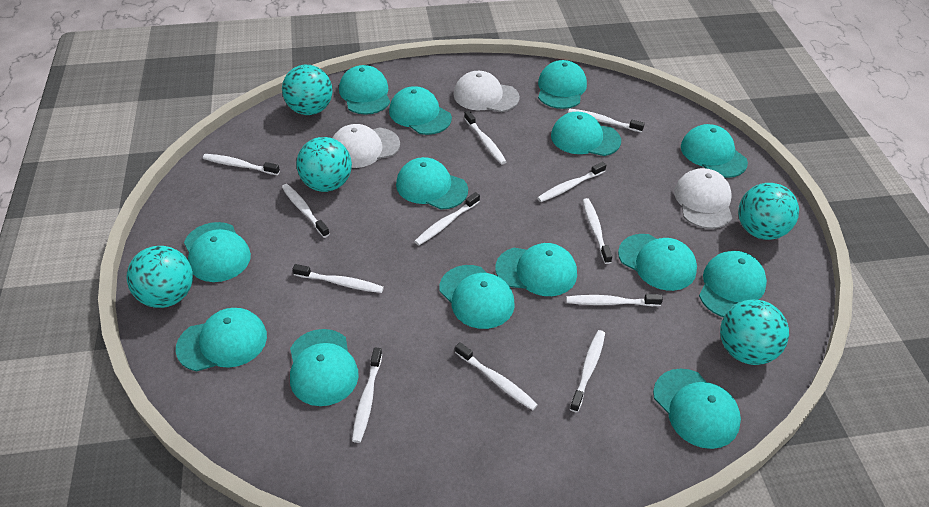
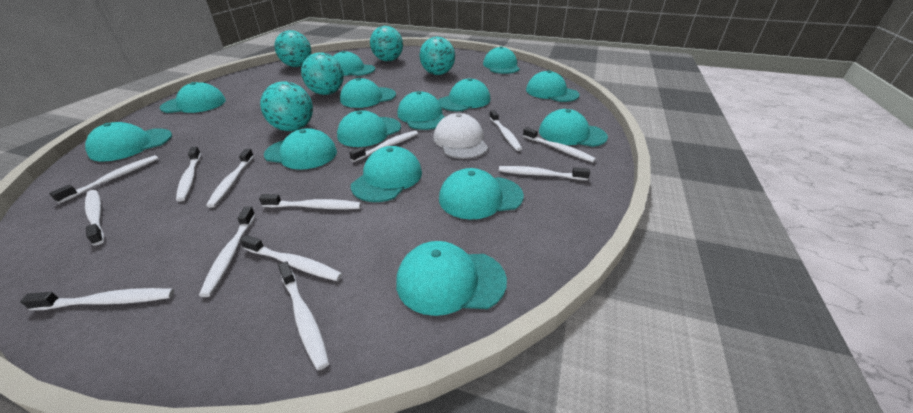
white cap: [333,124,400,168] [453,71,520,112] [674,168,732,229] = 3 -> [433,113,488,159] = 1
white toothbrush: [203,154,280,175] [282,184,330,238] [293,264,384,293] [352,347,382,443] [414,192,480,245] [455,342,538,410] [464,111,507,164] [537,162,606,202] [566,294,663,306] [568,109,645,133] [570,330,605,412] [583,198,612,264] = 12 -> [20,288,174,311] [49,155,159,204] [85,190,104,246] [176,146,201,201] [199,206,256,297] [206,149,254,208] [240,235,343,281] [259,194,361,209] [278,261,329,370] [349,131,418,162] [490,110,522,151] [499,166,590,180] [523,127,596,162] = 13

